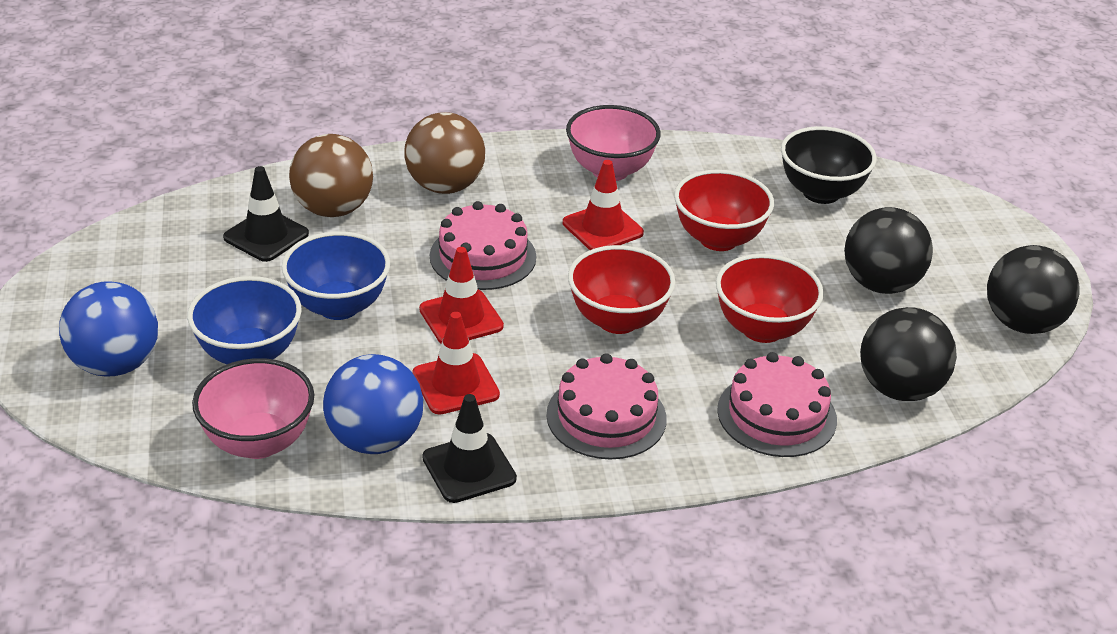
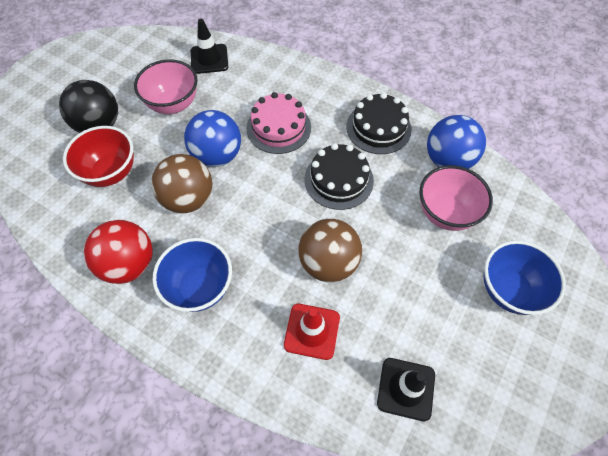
black ball: [844,207,933,294] [860,307,957,401] [987,245,1079,334] = 3 -> [59,80,118,133] = 1
black bowl: [781,126,877,204] = 1 -> none = 0
black cake: none = 0 -> [305,143,374,210] [346,93,412,154] = 2
pink cake: [430,201,536,290] [546,353,667,460] [717,352,837,457] = 3 -> [246,92,311,154] = 1
red ball: none = 0 -> [84,220,153,284] = 1
red bowl: [568,245,675,334] [674,170,774,251] [716,254,824,343] = 3 -> [63,126,134,187] = 1
red traffic cone: [413,312,500,415] [419,247,504,343] [563,160,644,250] = 3 -> [284,304,340,360] = 1

